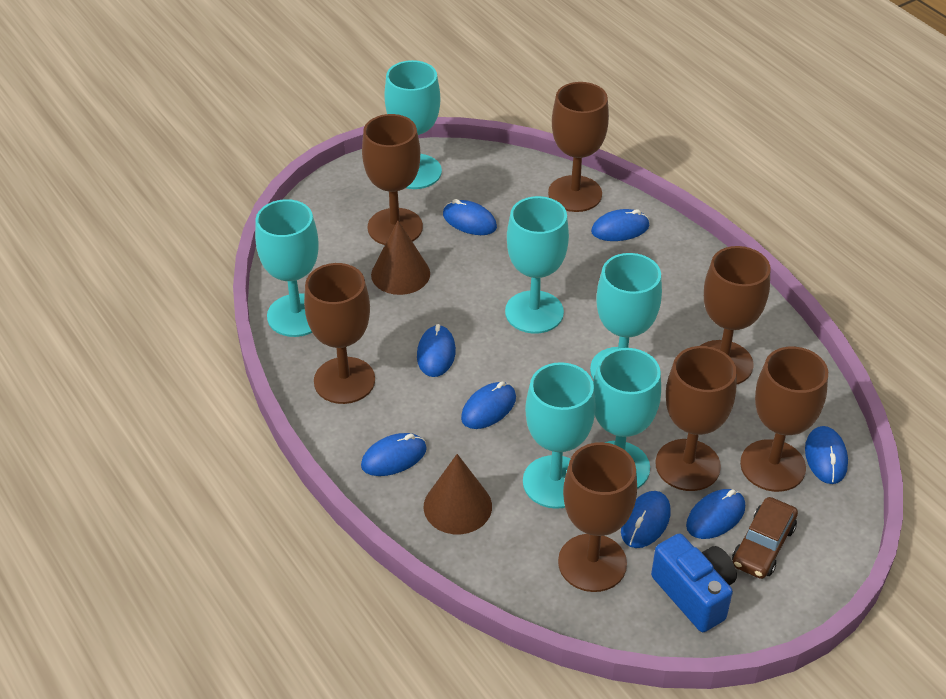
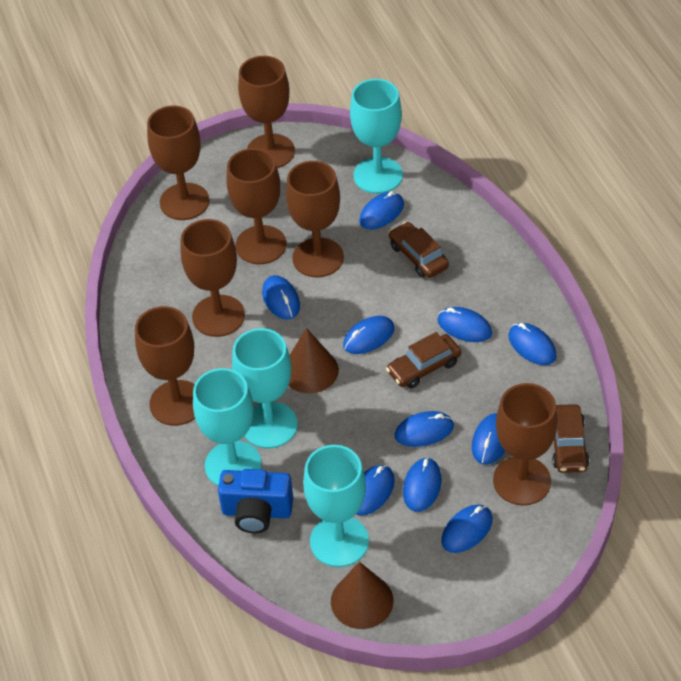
blue mouse: [361,433,427,476] [417,324,456,377] [443,199,497,235] [461,381,516,429] [591,209,649,241] [621,491,670,548] [686,489,745,539] [805,426,848,484] = 8 -> [262,275,300,320] [343,316,395,354] [356,465,395,516] [359,191,404,230] [394,411,454,447] [403,457,441,512] [437,307,492,342] [441,505,493,553] [472,413,505,465] [509,323,557,365] = 10
brown car: [732,497,798,579] = 1 -> [386,332,461,388] [389,222,449,278] [552,404,589,473] = 3
turquoise goblet: [255,199,319,337] [384,60,442,189] [505,196,569,334] [523,362,596,509] [590,253,662,380] [593,348,661,489] = 6 -> [193,368,262,486] [232,328,298,448] [303,445,369,567] [350,79,403,194] = 4

